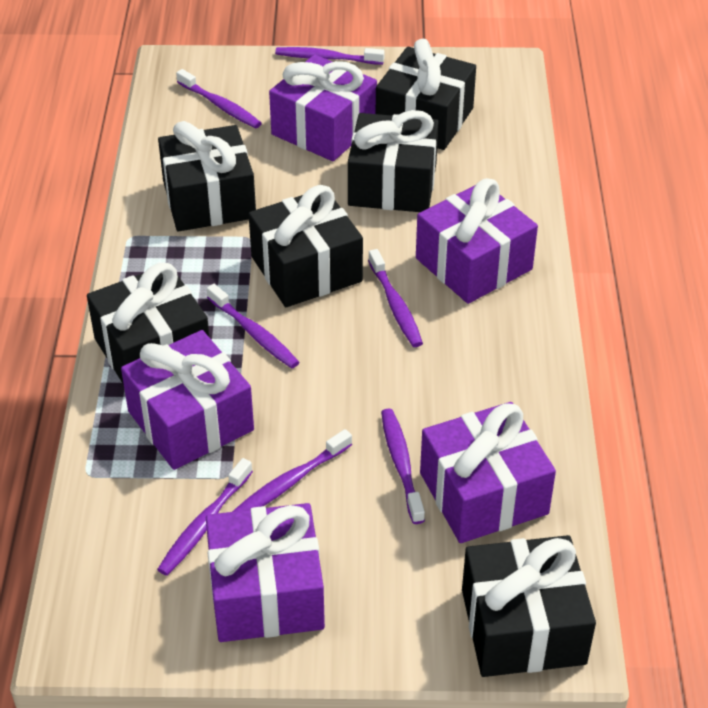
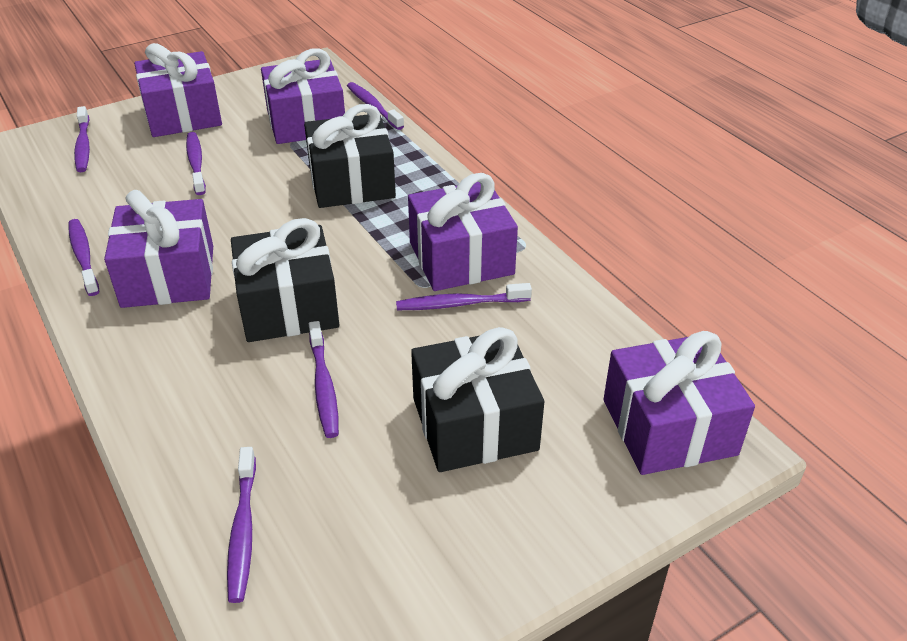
black gift: [87,263,210,385] [158,121,256,231] [249,185,363,307] [348,110,439,212] [376,39,476,150] [462,535,596,677] = 6 -> [231,218,339,342] [304,104,396,208] [411,327,544,472] = 3

